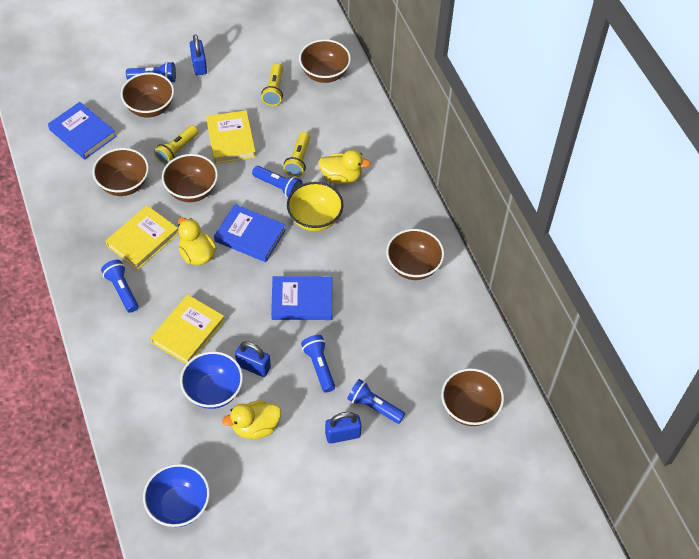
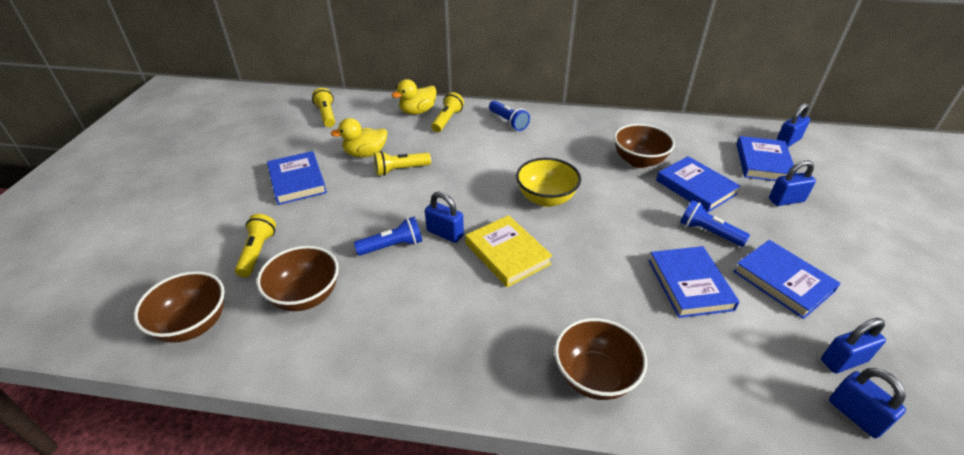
blue book: [48,102,116,160] [214,204,286,262] [271,276,332,320] = 3 -> [267,151,327,205] [648,246,740,318] [656,156,740,213] [733,240,841,319] [736,136,797,181] = 5
blue bowl: [143,464,210,527] [180,351,243,409] = 2 -> none = 0
blue flashlight: [101,260,138,313] [126,62,176,82] [252,166,302,198] [301,335,335,393] [347,379,405,424] = 5 -> [354,217,422,256] [489,101,530,131] [680,200,750,247] = 3
blue padlock: [190,34,207,75] [235,341,271,377] [325,412,362,444] = 3 -> [425,191,464,243] [769,160,816,206] [776,103,810,147] [821,318,886,373] [829,368,906,438] = 5
brown bowl: [93,148,149,196] [121,72,174,117] [162,154,218,202] [299,39,351,83] [386,229,444,280] [441,368,504,426] = 6 -> [134,271,225,343] [257,246,339,311] [554,318,647,400] [614,124,675,168] = 4
yellow book: [106,205,179,270] [150,295,225,364] [206,110,256,164] = 3 -> [465,215,553,287] = 1
yellow duck: [178,217,217,265] [222,400,281,439] [318,150,371,184] = 3 -> [331,118,387,157] [392,79,437,115] = 2
yellow flashlight: [154,125,198,165] [261,63,283,106] [283,132,310,177] = 3 -> [235,214,276,277] [312,88,335,127] [374,151,431,176] [431,92,464,132] = 4

